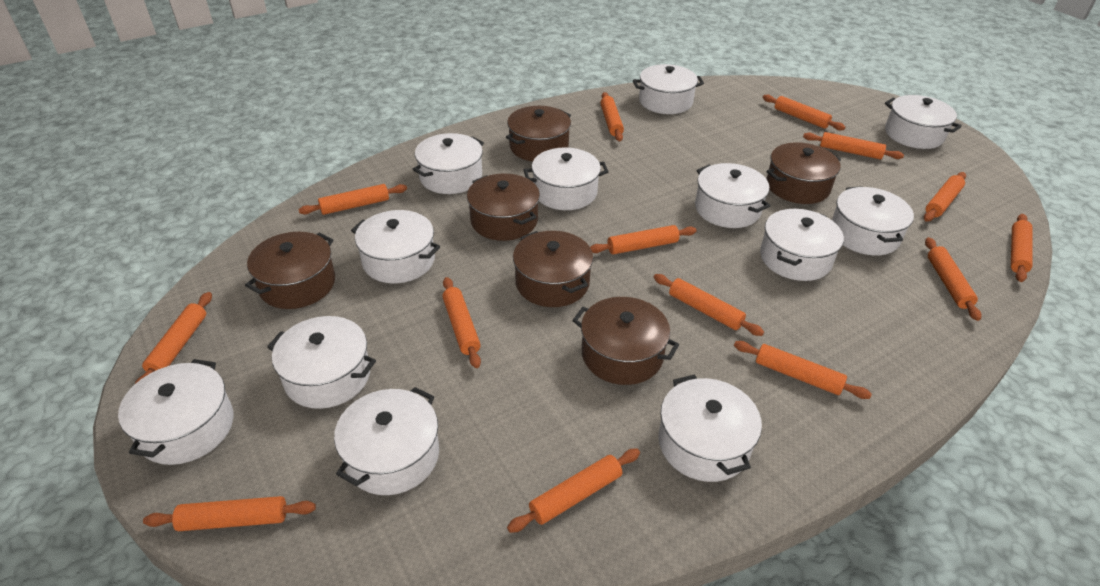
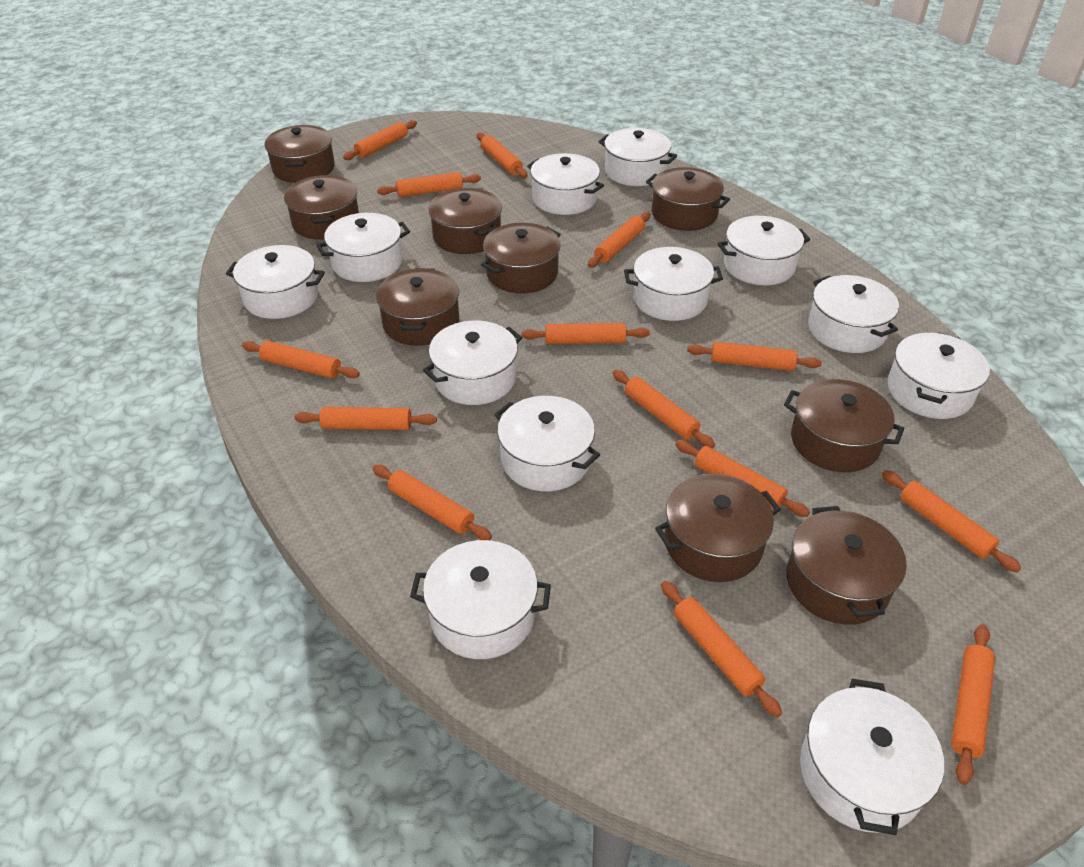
brown pot: [245,232,335,309] [467,174,540,241] [506,106,571,162] [513,231,593,307] [572,297,679,385] [766,142,841,204] = 6 -> [265,125,335,183] [284,175,359,240] [376,268,459,346] [428,188,502,254] [481,223,561,293] [646,167,730,231] [655,474,781,582] [784,379,904,472] [786,506,907,625] = 9

